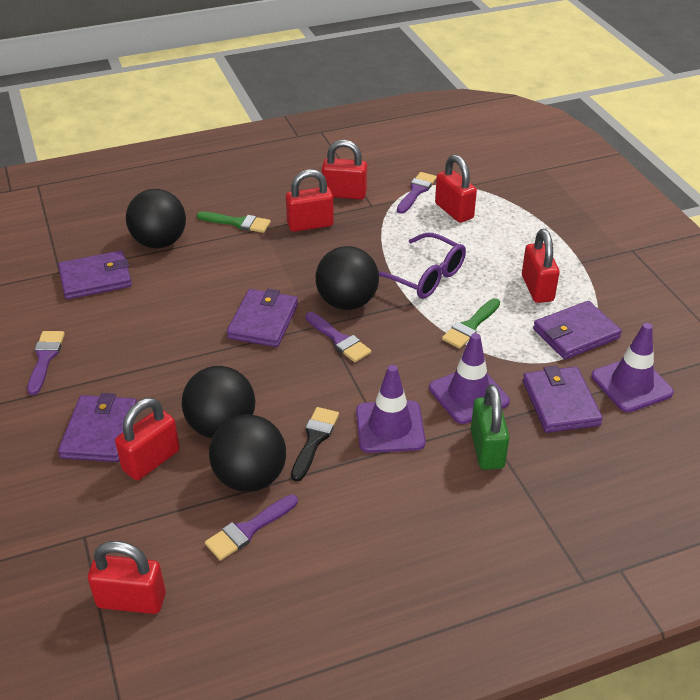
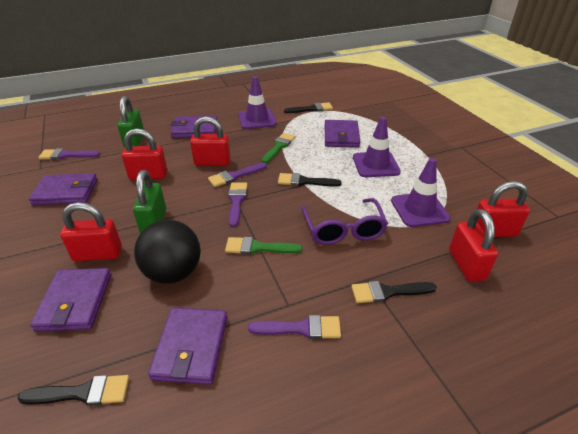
black ball: [126,189,186,248] [182,366,255,438] [209,414,286,492] [316,246,379,310] = 4 -> [134,220,201,284] = 1
black brush: [291,407,339,482] = 1 -> [18,375,129,406] [278,173,342,187] [284,102,333,113] [351,281,437,303] = 4
green padlock: [471,384,510,470] = 1 -> [118,96,144,148] [133,170,166,234] = 2
red padlock: [88,541,166,614] [115,398,180,480] [286,169,334,232] [322,140,367,200] [435,155,477,223] [522,229,559,303] = 6 -> [60,202,122,261] [122,128,167,180] [190,116,230,166] [449,209,498,282] [477,181,530,237] = 5

